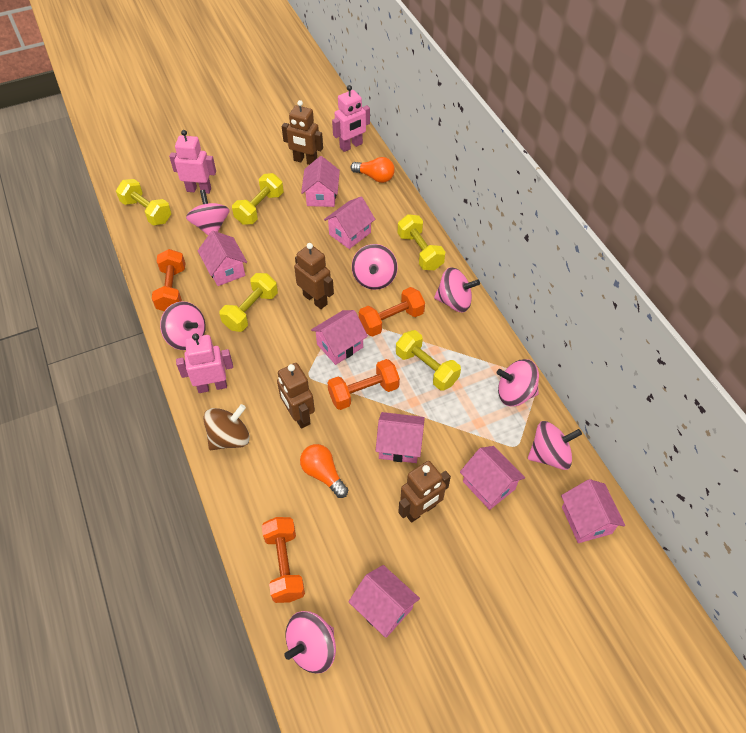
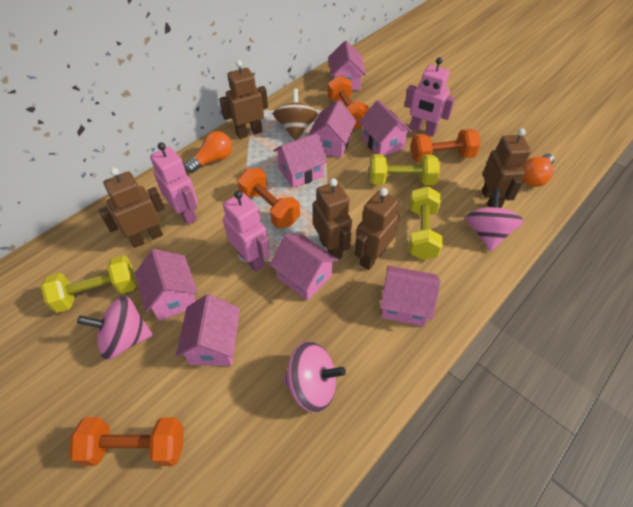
brown robot: [277,363,315,429] [282,100,323,165] [294,243,334,309] [398,461,451,523] = 4 -> [98,168,165,248] [219,60,268,139] [313,178,352,259] [354,188,400,270] [482,128,531,208] = 5
pink spinning top: [160,301,206,350] [186,190,229,235] [284,611,336,674] [352,244,398,290] [434,267,480,312] [497,359,539,407] [528,421,582,470] = 7 -> [77,296,153,360] [283,341,346,413] [465,189,524,251] = 3
yellow dumbbell: [116,179,171,226] [219,273,278,332] [232,173,284,225] [396,330,461,391] [398,214,445,270] = 5 -> [41,255,137,313] [370,154,440,185] [409,186,443,260] = 3

